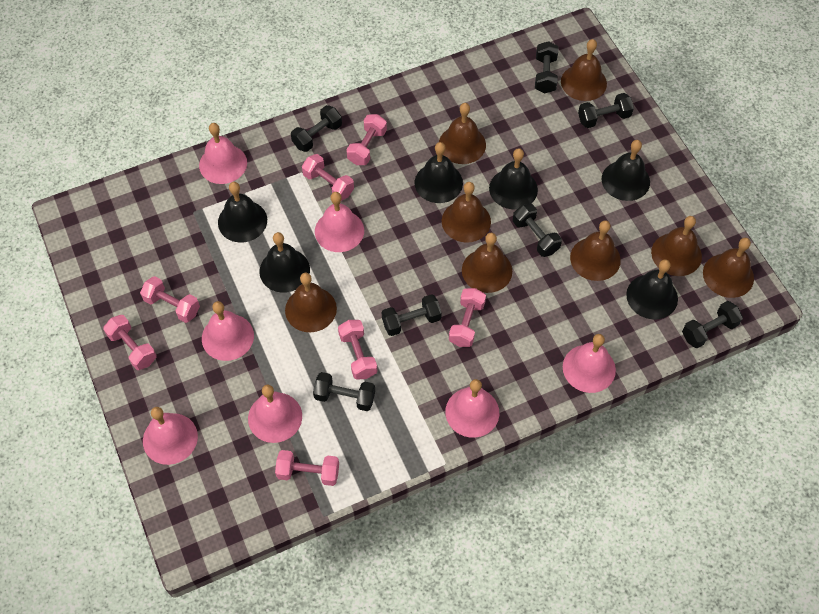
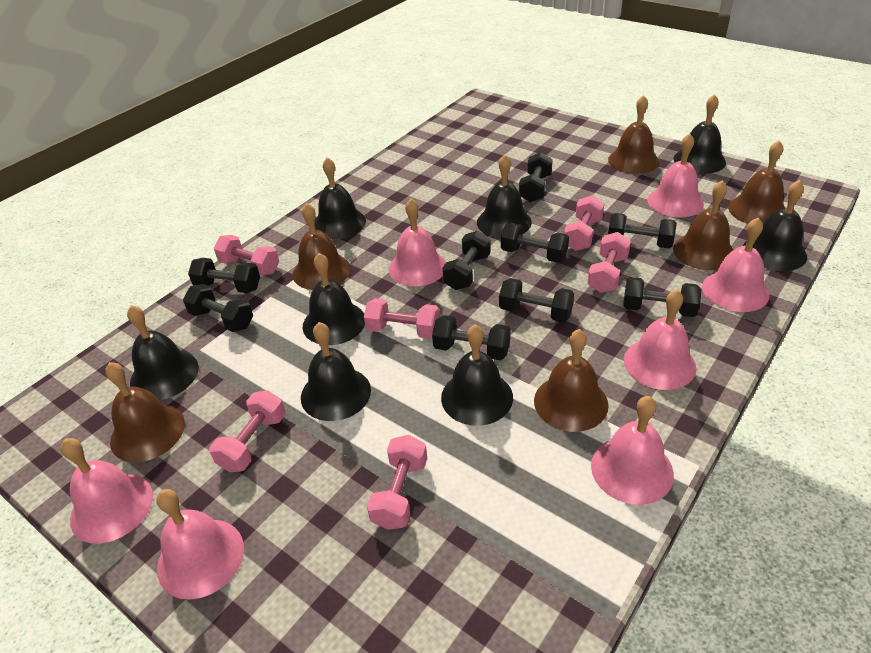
black bell: [218,182,267,242] [259,232,310,293] [415,142,463,203] [489,148,538,209] [602,140,650,201] [626,259,678,319] = 6 -> [127,305,199,400] [301,322,371,421] [303,253,365,345] [315,157,366,239] [441,325,513,426] [477,154,532,238] [673,94,726,174] [743,180,807,271] = 8
black dumbbell: [291,105,342,152] [313,372,375,411] [382,294,442,336] [513,204,562,257] [535,41,558,93] [578,93,634,128] [682,301,743,348] = 7 -> [183,284,253,332] [188,258,260,293] [432,315,510,360] [442,231,491,290] [499,278,574,322] [501,223,569,263] [519,152,553,203] [608,213,677,248] [623,277,701,317] = 9
brown bell: [285,273,337,332] [439,103,486,164] [442,182,491,243] [462,233,512,293] [561,39,607,101] [570,221,621,281] [651,216,702,276] [703,238,754,298] = 8 -> [105,362,185,462] [293,203,351,290] [534,329,609,432] [608,95,659,174] [673,180,733,270] [728,140,785,224] = 6
pink dumbbell: [103,315,157,370] [140,276,200,323] [275,450,339,486] [302,154,354,201] [338,320,377,380] [346,114,387,165] [449,288,486,347] = 7 -> [209,390,285,472] [214,235,279,276] [364,298,439,339] [367,435,427,530] [564,195,604,251] [587,232,631,293] = 6

